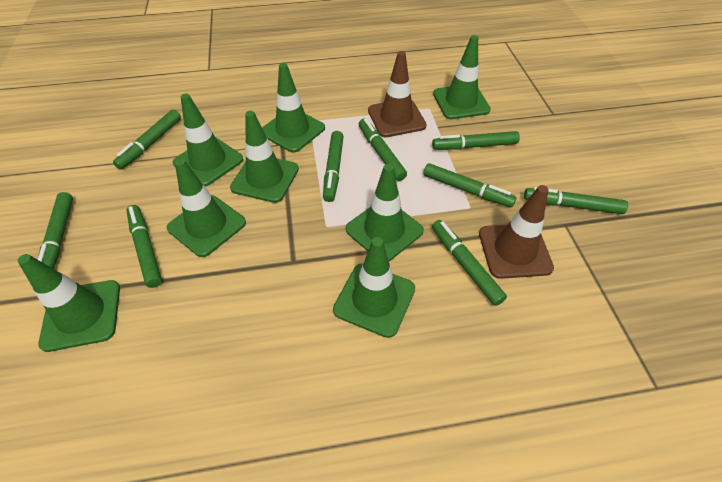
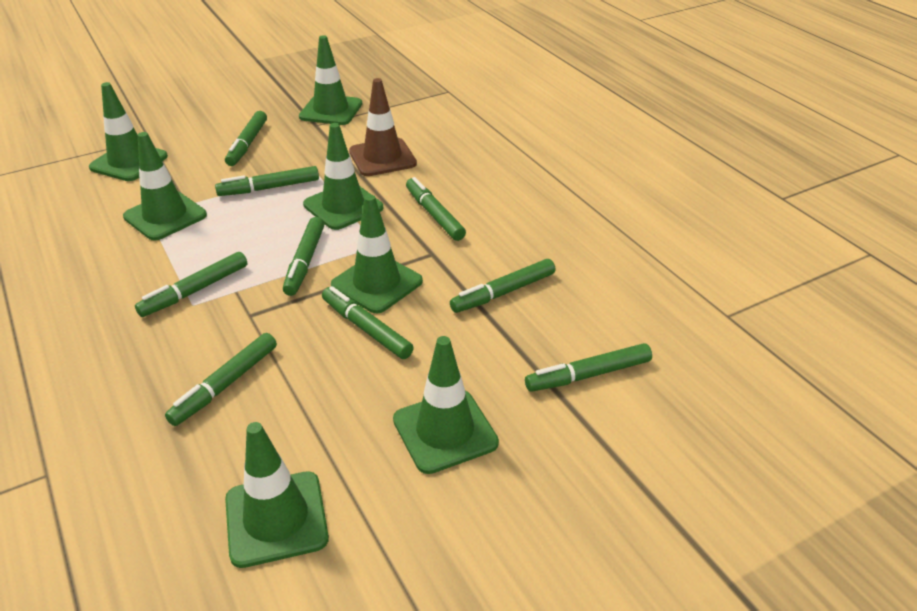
brown traffic cone: [368,51,427,137] [479,185,554,279] = 2 -> [349,78,417,176] = 1
green traffic cone: [17,254,120,352] [167,159,246,257] [173,94,243,186] [230,111,299,203] [262,63,325,152] [333,237,415,338] [345,164,424,261] [433,35,491,119] = 8 -> [89,82,168,181] [123,132,207,241] [225,422,329,568] [299,35,362,125] [303,123,383,230] [331,195,423,313] [393,336,499,474] = 7

